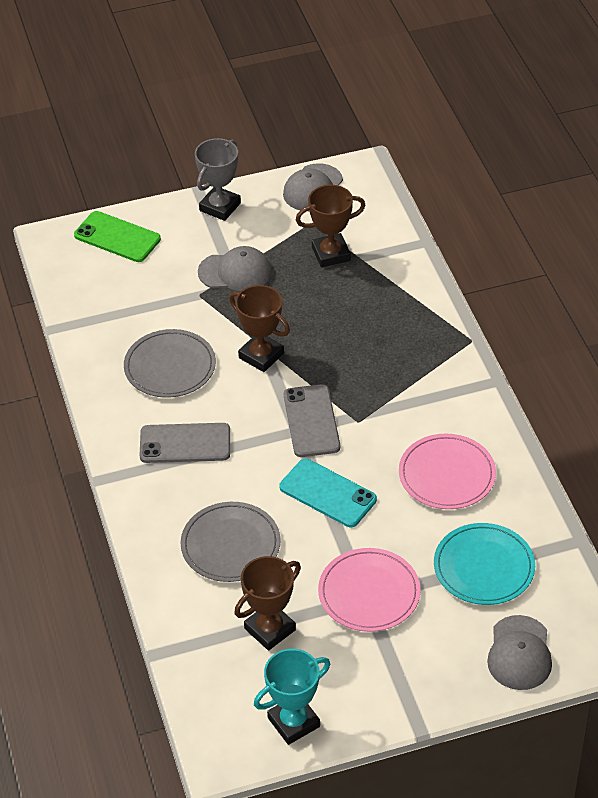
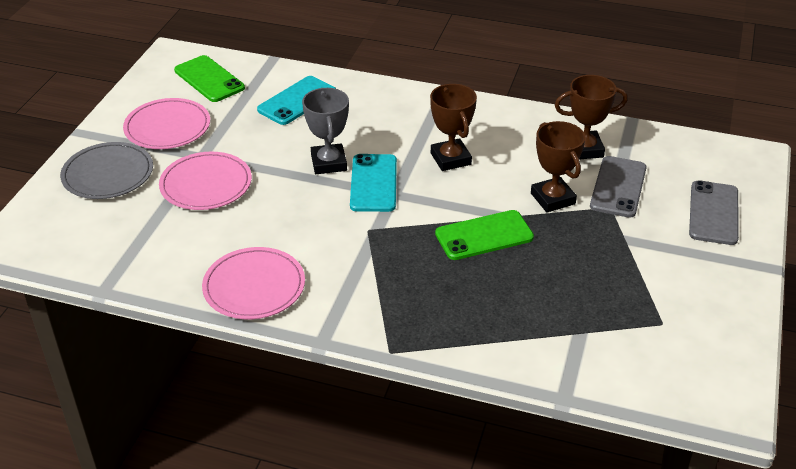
green phone: [74,211,161,262] = 1 -> [174,55,245,102] [435,210,534,260] = 2
grey cap: [198,246,271,291] [283,163,343,211] [487,615,552,690] = 3 -> none = 0
grey plate: [124,329,216,398] [181,502,281,582] = 2 -> [60,142,153,199] = 1
pink plate: [318,548,421,632] [399,434,496,509] = 2 -> [123,98,210,149] [159,152,252,210] [202,247,305,319] = 3
turquoise phone: [280,459,377,527] = 1 -> [257,76,336,125] [350,154,397,212] = 2
turquoise plate: [434,523,535,605] = 1 -> none = 0
turquoise trophy: [254,649,330,745] = 1 -> none = 0

